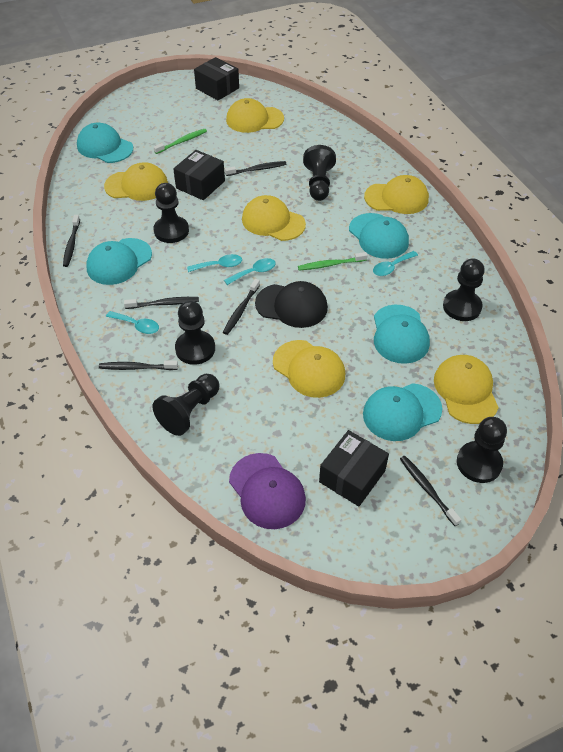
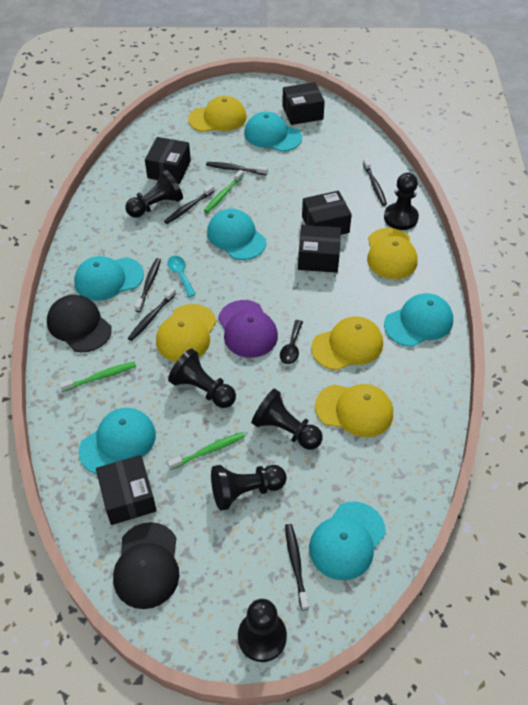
black box: [173,150,225,200] [194,57,239,101] [319,430,389,506] = 3 -> [96,455,157,525] [145,137,191,184] [282,82,325,125] [298,225,341,273] [302,191,352,235] = 5
black cap: [255,281,328,328] = 1 -> [47,295,112,352] [113,522,179,609] = 2
black spoon: none = 0 -> [280,320,303,364] = 1
green toothbrush: [154,129,207,154] [298,252,368,271] = 2 -> [59,362,136,392] [168,432,245,470] [204,170,244,213] = 3
turquoise cap: [77,122,133,163] [86,238,152,285] [349,213,409,259] [363,383,442,441] [374,305,430,364] = 5 -> [74,256,144,301] [78,408,156,474] [207,209,266,260] [244,112,302,152] [309,502,386,580] [384,293,453,347] = 6
turquoise spoon: [106,311,159,334] [187,254,242,272] [224,258,276,285] [373,251,418,276] = 4 -> [168,256,196,297] = 1
yellow cap: [104,162,168,201] [226,98,284,133] [242,195,306,241] [273,340,345,398] [364,175,429,214] [434,355,499,424] = 6 -> [156,304,217,362] [188,96,247,132] [311,317,383,370] [315,384,393,437] [367,228,418,279] = 5

